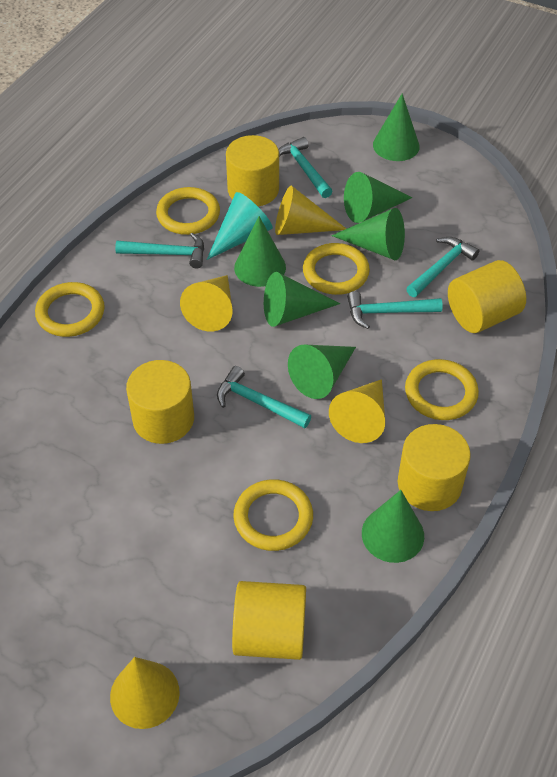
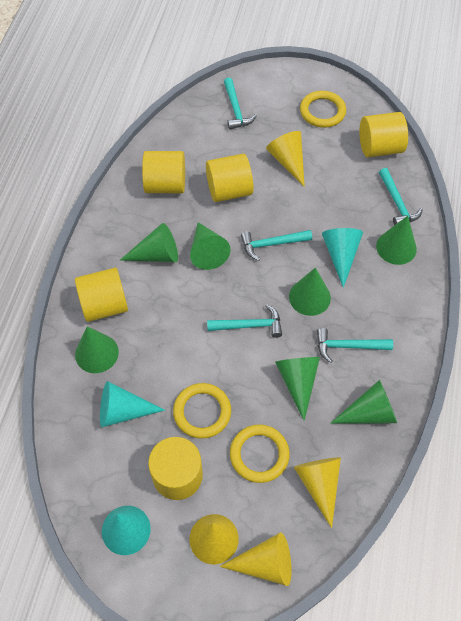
turquoise cone: [207,192,273,260] = 1 -> [100,381,165,427] [102,506,151,555] [322,228,363,288] = 3
yellow ring: [35,282,105,337] [156,187,220,235] [233,479,313,551] [303,243,370,295] [405,359,479,420] = 5 -> [173,383,231,439] [230,424,290,483] [300,91,346,128] = 3

